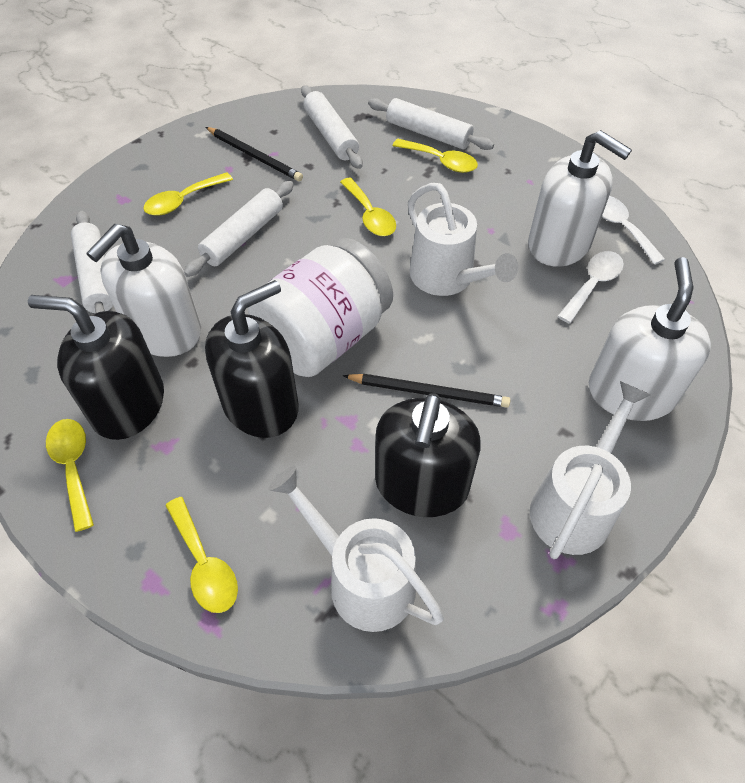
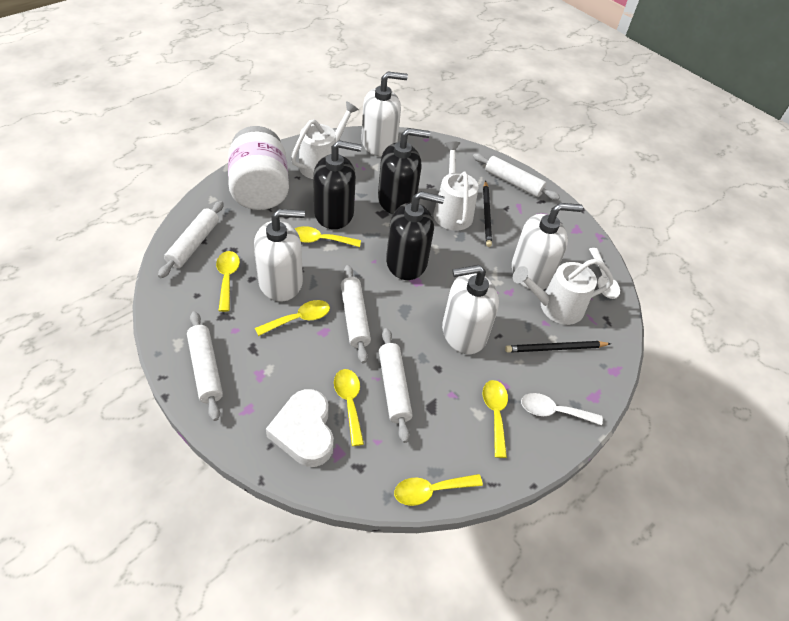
white heart: none = 0 -> [266,389,334,467] = 1
white rolling pin: [71,211,113,313] [184,181,294,277] [301,85,363,169] [368,98,494,150] = 4 -> [158,201,224,278] [187,311,223,421] [341,265,371,364] [379,328,413,443] [473,153,560,200] = 5
white soap dispenser: [86,224,201,357] [528,130,632,267] [589,257,711,421] = 3 -> [254,209,305,302] [361,71,408,156] [442,265,499,354] [512,203,583,290] = 4
yellow spoon: [46,419,94,532] [143,172,233,216] [165,497,238,613] [340,178,396,236] [392,139,478,173] = 5 -> [216,251,240,312] [255,300,330,336] [295,226,361,247] [334,369,364,446] [394,474,483,506] [483,380,508,458] = 6

